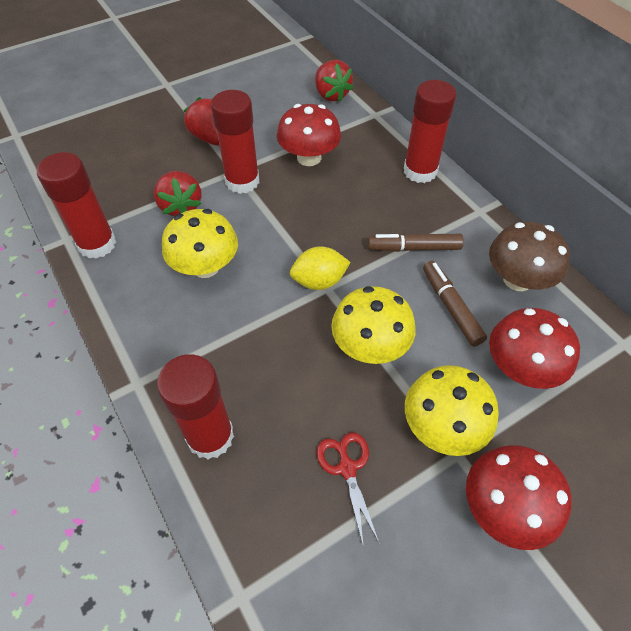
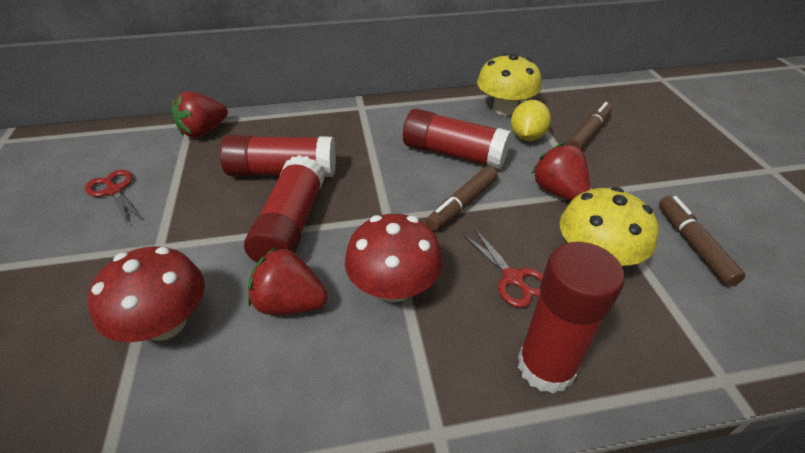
brown marker: [368,233,464,252] [423,261,487,346] = 2 -> [426,166,498,231] [567,102,612,150] [659,196,746,286] = 3
brown mushroom: [489,221,570,291] = 1 -> none = 0
red mushroom: [277,104,341,166] [466,445,572,550] [489,308,580,389] = 3 -> [88,246,205,343] [345,214,443,302] = 2
red scissors: [316,432,379,548] = 1 -> [85,170,142,224] [463,228,543,308] = 2
yellow mushroom: [162,209,238,278] [331,286,416,364] [405,365,499,456] = 3 -> [477,53,541,116] [560,187,658,266] = 2

